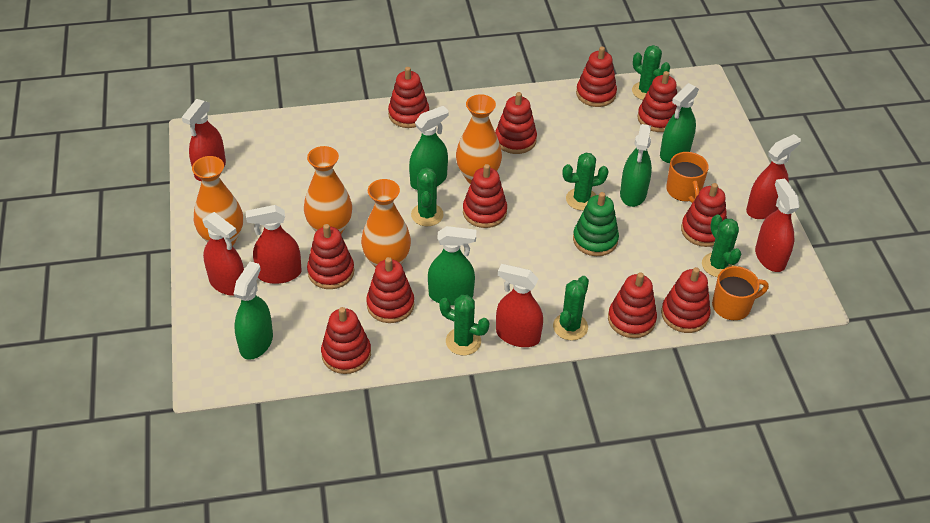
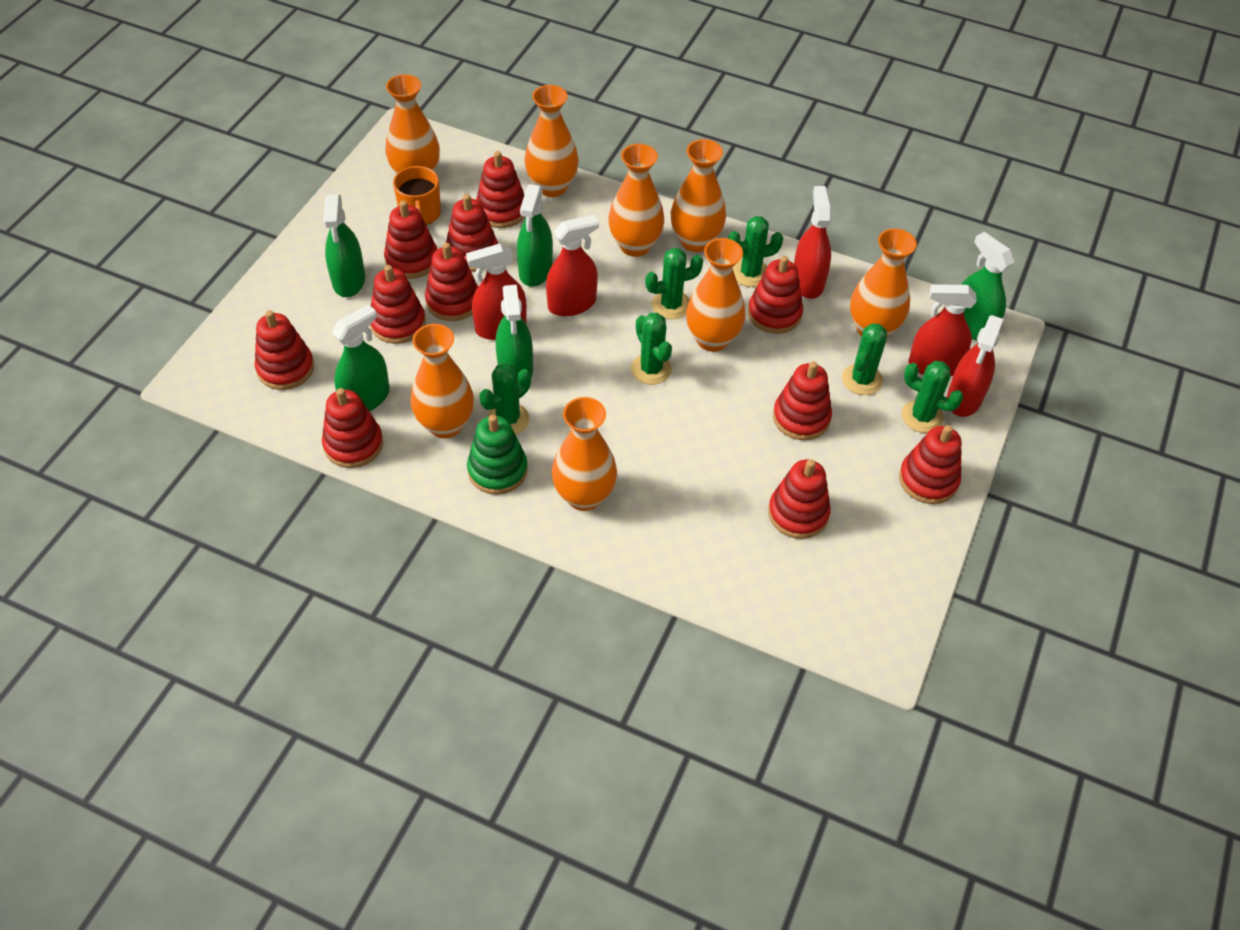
orange mug: [666,152,709,203] [712,266,769,320] = 2 -> [393,166,441,225] = 1
orange vase: [192,156,243,246] [304,146,352,234] [361,179,411,268] [456,94,502,184] = 4 -> [386,74,440,174] [410,324,474,438] [524,85,579,197] [552,397,617,511] [608,144,664,257] [671,139,726,252] [686,238,746,352] [850,229,917,338] = 8
red spray bottle: [182,99,226,181] [202,212,244,296] [246,205,302,284] [496,264,543,347] [746,134,801,219] [755,178,800,272] = 6 -> [466,244,527,340] [546,215,599,316] [794,186,832,299] [908,284,977,376] [947,315,1003,417] = 5

